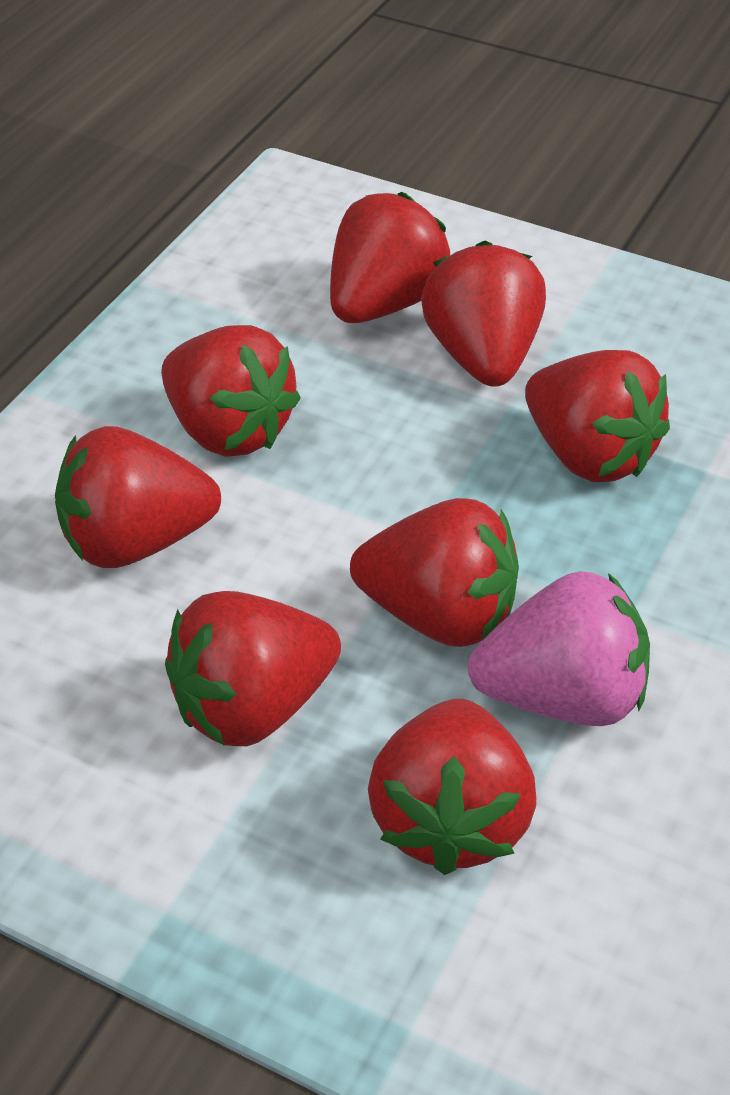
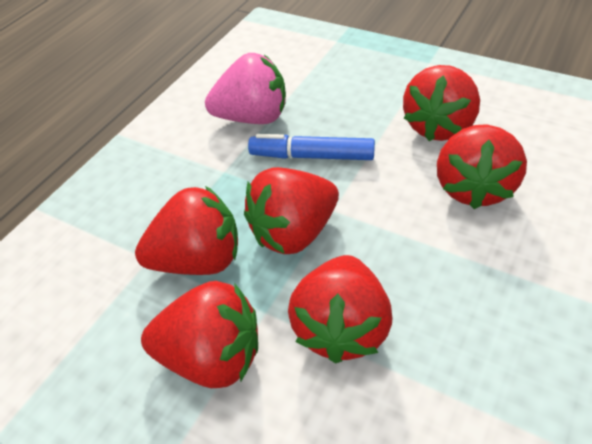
blue marker: none = 0 -> [248,134,375,160] = 1
red strawberry: [55,426,221,568] [161,325,301,457] [165,591,341,746] [330,192,450,323] [350,498,519,647] [368,699,536,875] [421,241,546,387] [525,350,670,482] = 8 -> [135,186,238,275] [141,281,258,388] [244,167,339,254] [288,255,392,363] [403,65,480,141] [437,124,527,209] = 6

